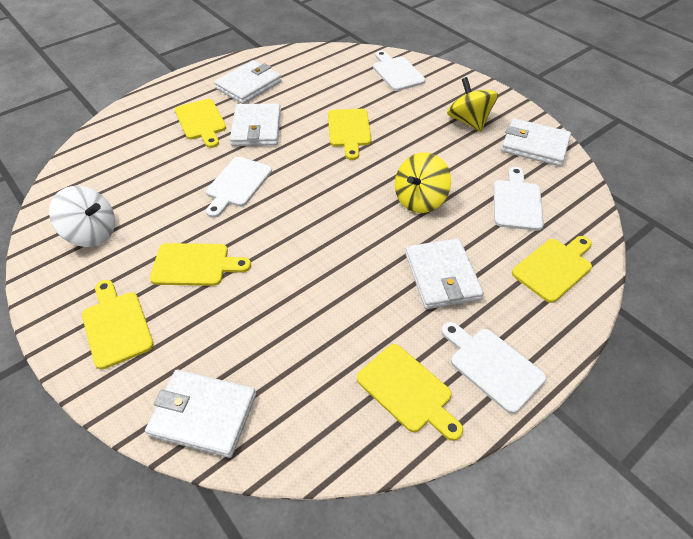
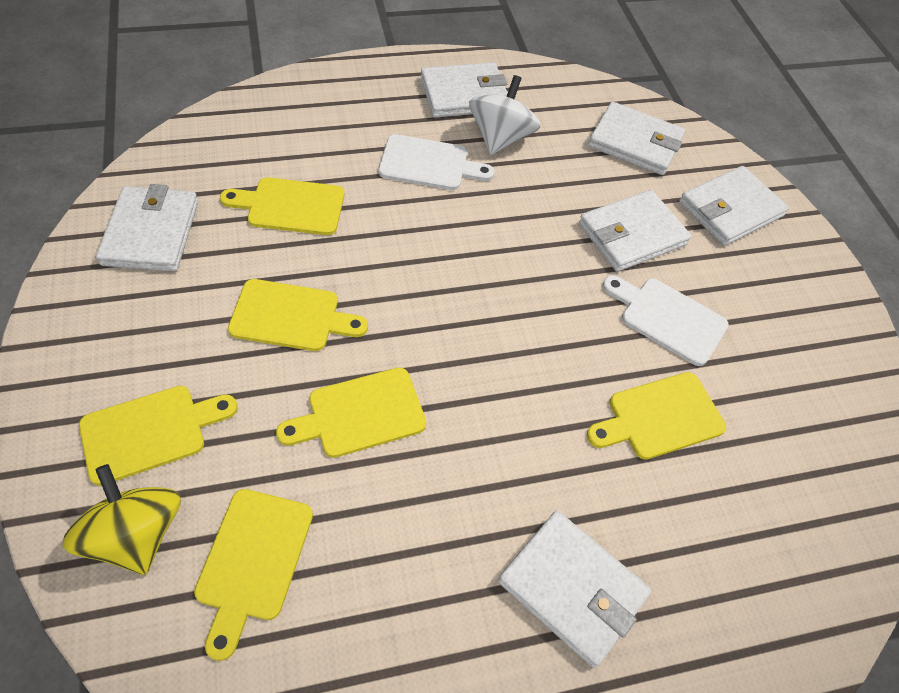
white cutting board: [206,157,272,218] [373,51,426,91] [441,322,546,414] [494,167,544,231] = 4 -> [378,134,495,190] [603,275,729,366] = 2
white wallet: [145,369,256,458] [214,60,282,104] [230,103,281,146] [405,238,484,309] [501,118,571,166] = 5 -> [96,184,198,271] [421,62,507,118] [498,511,652,668] [579,190,692,272] [588,102,685,175] [679,166,789,246] = 6
yellow spinning top: [395,152,451,213] [447,77,498,132] = 2 -> [62,464,181,575] = 1

